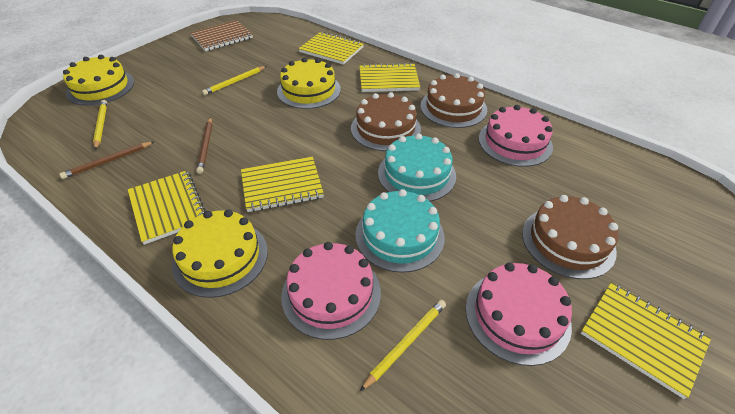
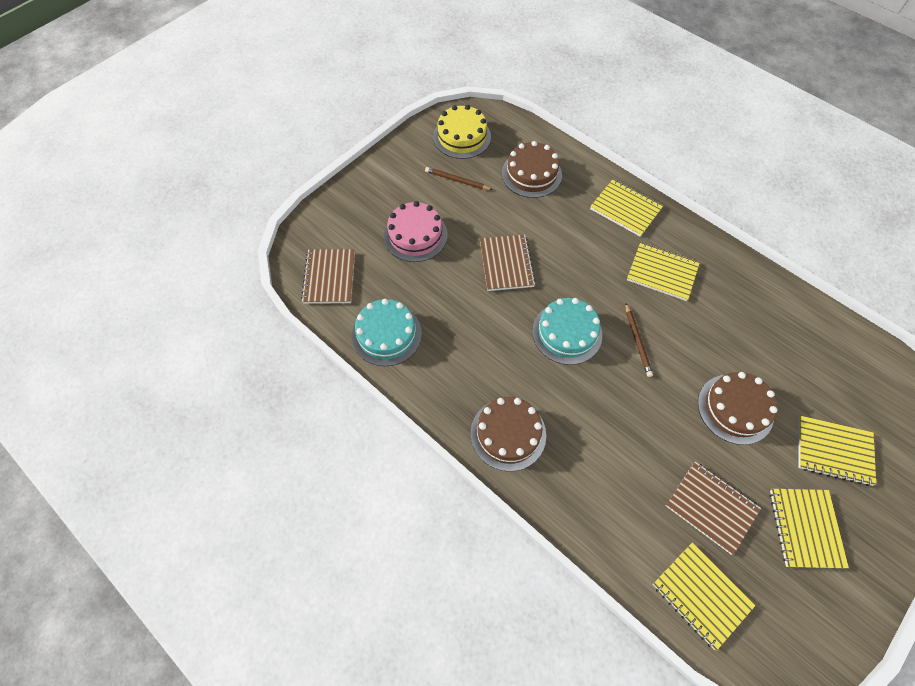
brown notebook: [190,20,253,51] = 1 -> [301,249,355,304] [480,235,536,291] [666,462,761,555] = 3
pink cake: [281,242,381,340] [466,263,572,366] [479,105,553,167] = 3 -> [384,201,448,262] = 1
yellow cake: [63,55,134,106] [172,209,268,298] [277,58,341,109] = 3 -> [433,105,491,159] = 1
yellow pencil: [93,100,107,150] [202,66,266,95] [360,300,446,391] = 3 -> none = 0

